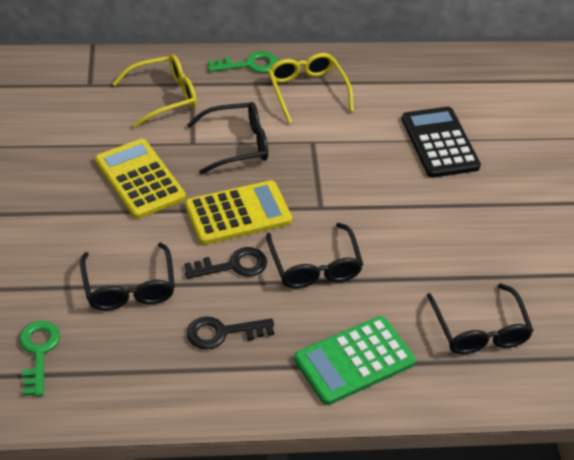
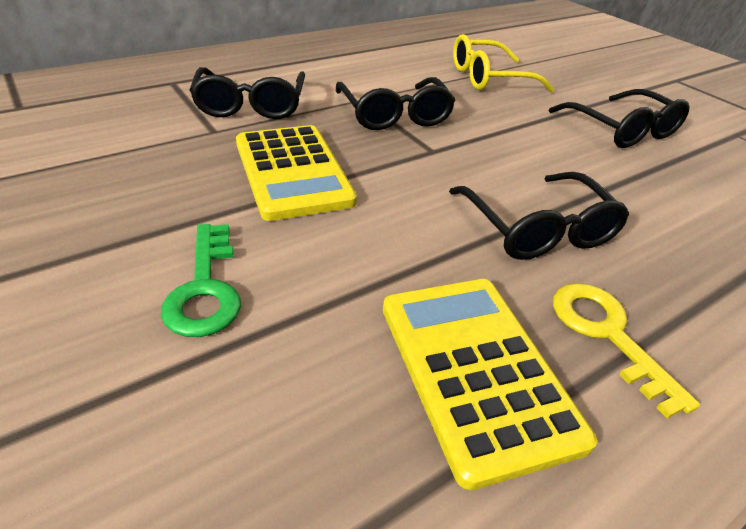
black calculator: [402,107,481,178] = 1 -> none = 0
black key: [184,247,267,279] [187,316,274,349] = 2 -> none = 0
green calculator: [294,316,416,405] = 1 -> none = 0
green key: [19,321,60,396] [208,51,277,73] = 2 -> [161,224,241,337] = 1
yellow glasses: [112,54,197,128] [268,53,354,124] = 2 -> [453,34,554,92] = 1
yellow key: none = 0 -> [553,283,700,419] = 1

